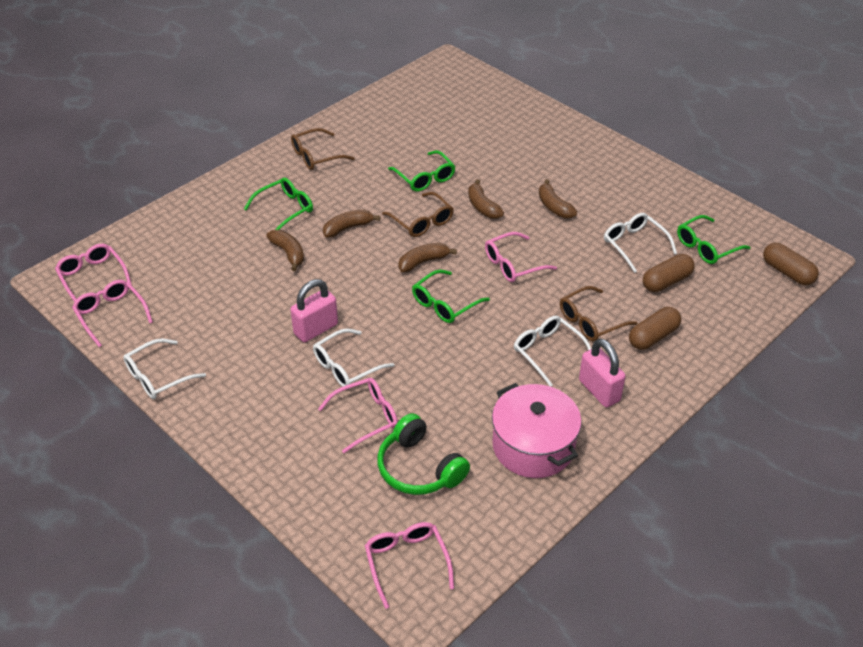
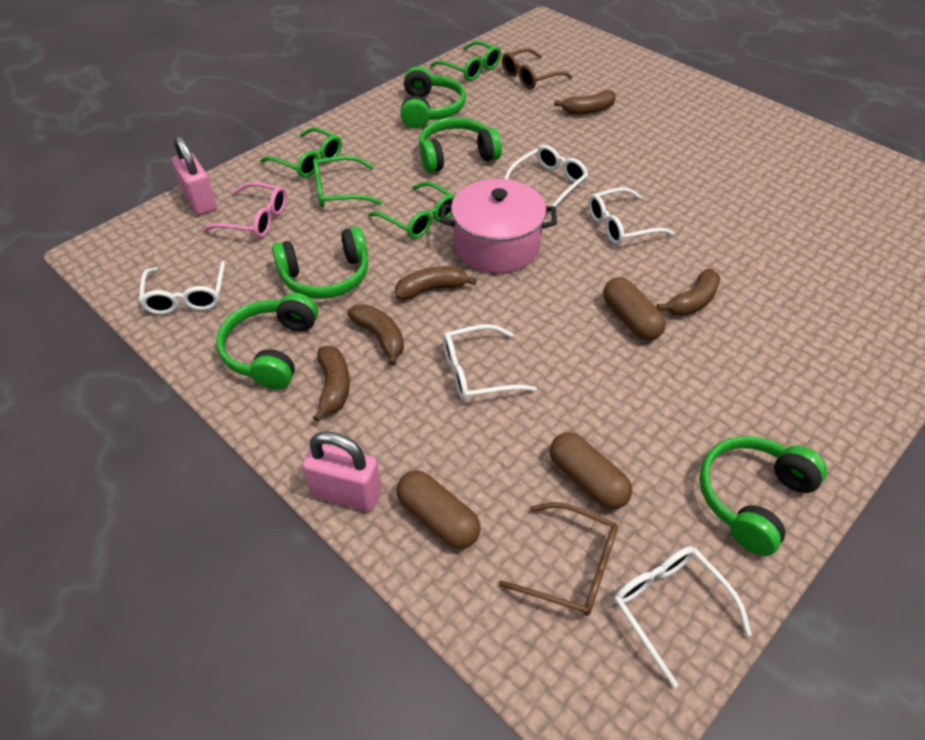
brown glasses: [291,128,355,170] [382,192,454,237] [560,286,637,341] = 3 -> [498,502,618,616] [502,48,573,89] = 2
green headphones: [377,413,470,495] = 1 -> [216,293,318,390] [272,227,368,299] [400,66,466,128] [419,117,502,173] [699,436,827,556] = 5
pink glasses: [55,244,132,302] [72,280,153,347] [318,378,398,453] [365,522,454,609] [485,232,557,282] = 5 -> [203,182,287,238] = 1
white glasses: [123,338,206,399] [313,328,394,387] [514,316,591,387] [604,213,677,273] = 4 -> [139,261,225,314] [443,324,537,401] [504,145,588,213] [588,187,674,245] [614,546,752,688] = 5

